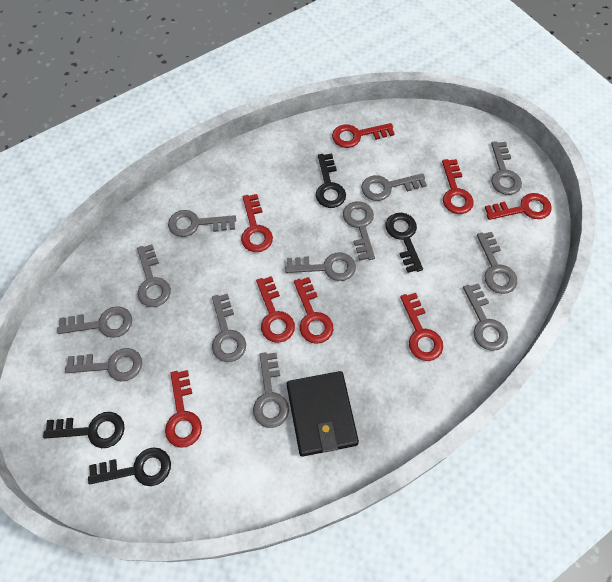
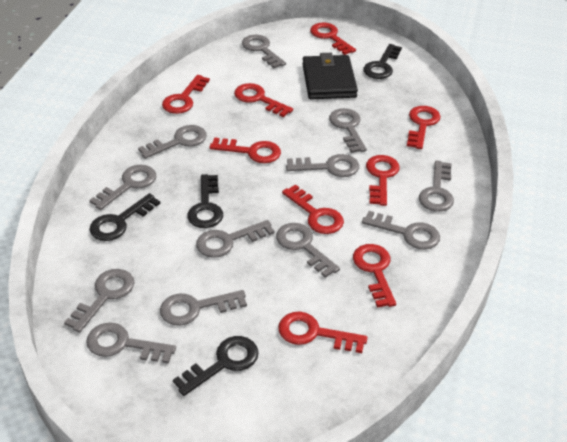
red key: [165,370,202,448] [241,194,273,252] [256,276,295,343] [294,277,333,344] [332,123,395,148] [400,293,443,361] [442,159,474,214] [485,193,552,220] = 8 -> [162,75,210,114] [209,137,281,163] [234,83,293,117] [278,311,368,353] [282,184,344,234] [310,22,356,55] [353,244,396,307] [366,155,400,206] [407,106,441,149] = 9

